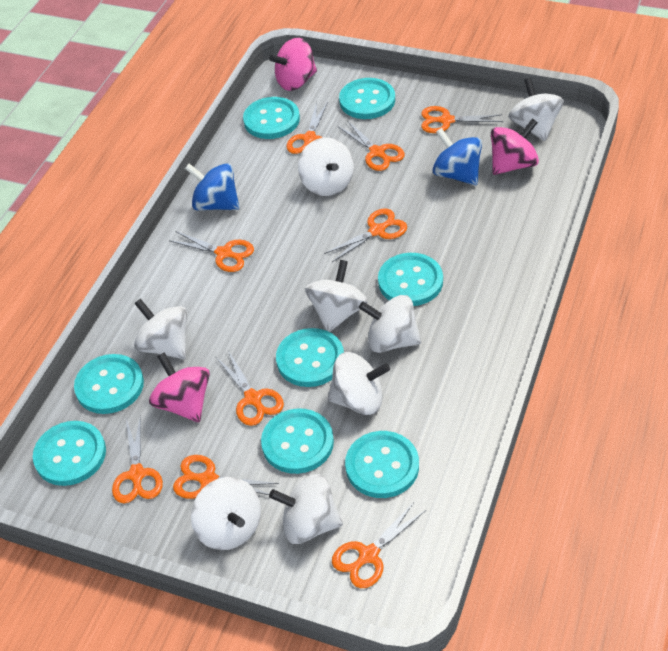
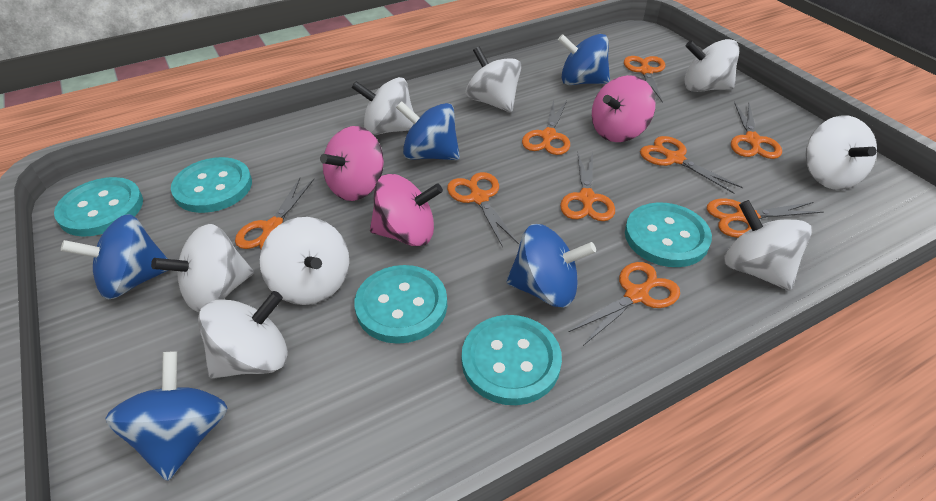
blue spinning top: [185,163,240,211] [432,128,482,185] = 2 -> [61,214,169,299] [105,351,227,481] [396,101,460,160] [506,224,596,307] [558,34,610,85] = 5
turquoise button: [33,421,106,486] [74,354,144,414] [243,97,300,139] [261,408,334,474] [276,328,344,387] [339,78,395,119] [345,431,419,498] [378,253,443,306] = 8 -> [54,177,143,237] [171,157,252,213] [354,265,447,344] [462,315,562,405] [625,202,712,267] = 5

